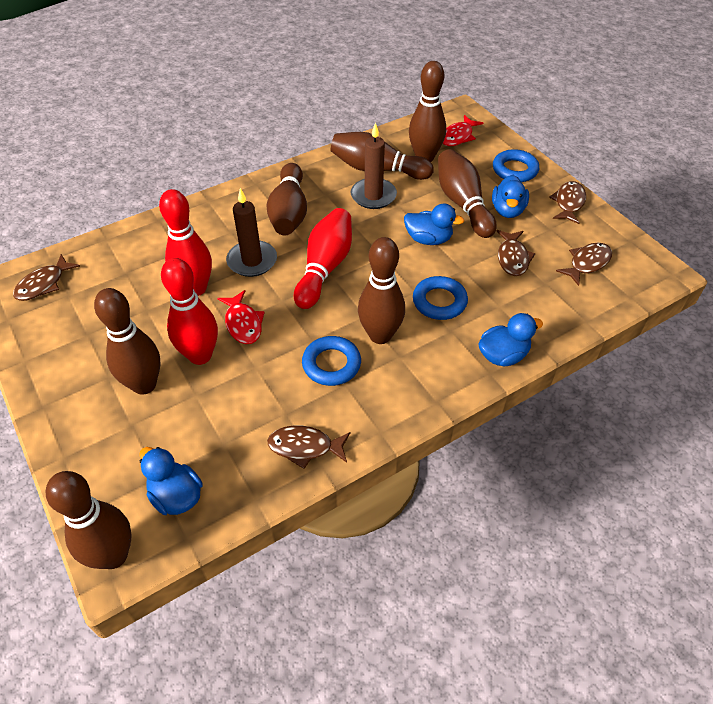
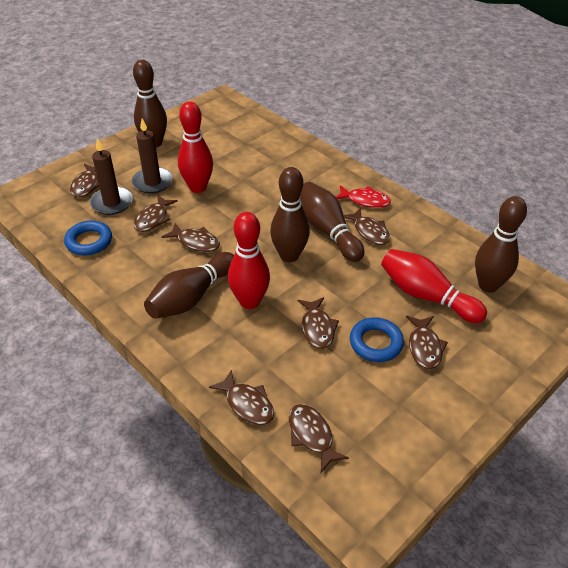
blue duck: [139,447,203,515] [404,203,464,245] [478,313,543,366] [492,175,529,218] = 4 -> none = 0
blue ring: [302,336,361,386] [413,276,468,320] [493,149,539,182] = 3 -> [64,221,112,255] [350,317,404,362] = 2
brown bowling pin: [45,471,132,569] [94,288,160,395] [266,163,307,235] [331,132,434,180] [358,237,405,344] [409,61,446,162] [438,149,497,238] = 7 -> [133,60,167,148] [144,252,234,319] [270,167,310,262] [300,182,364,262] [475,196,527,293] = 5
brown fish: [13,254,80,301] [267,426,350,469] [497,230,535,276] [549,181,586,224] [556,243,612,286] = 5 -> [70,164,99,198] [134,195,178,232] [162,223,220,252] [209,369,274,425] [289,404,349,473] [298,297,339,349] [344,208,390,245] [406,316,448,369] = 8
red fish: [217,290,265,344] [443,115,483,146] = 2 -> [336,185,391,208] = 1

